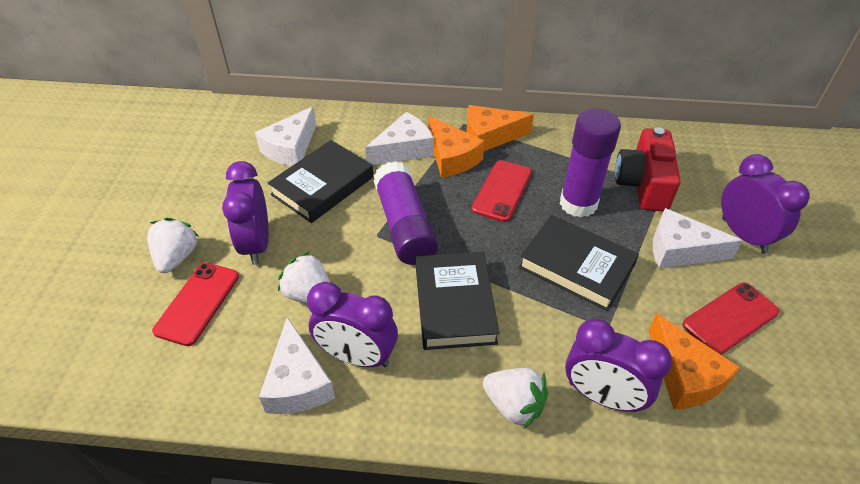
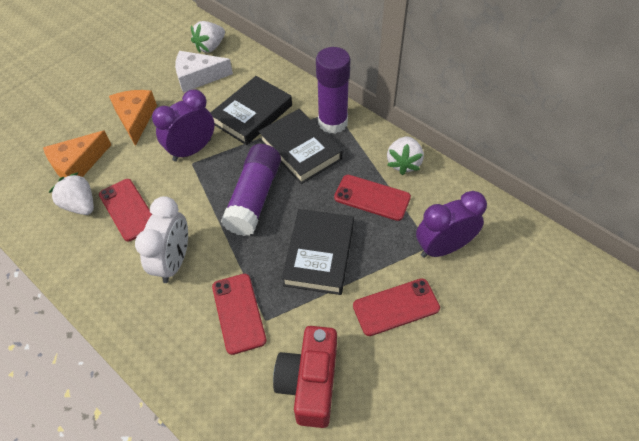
orange cheese: [428,116,485,178] [467,105,534,151] [648,313,741,410] = 3 -> [43,130,111,178] [109,90,157,146] = 2
purple clock: [222,161,269,265] [307,282,398,367] [565,319,672,412] [721,154,810,254] = 4 -> [152,89,215,161] [416,191,487,258] = 2
red phone: [152,263,239,346] [471,160,532,222] [682,282,779,355] = 3 -> [99,179,152,241] [212,274,266,355] [334,175,411,221] [353,279,440,336] = 4
white cheese: [255,107,316,166] [259,317,335,414] [365,112,434,165] [653,208,743,269] = 4 -> [175,51,233,93] = 1
white clock: none = 0 -> [135,196,188,283] = 1

